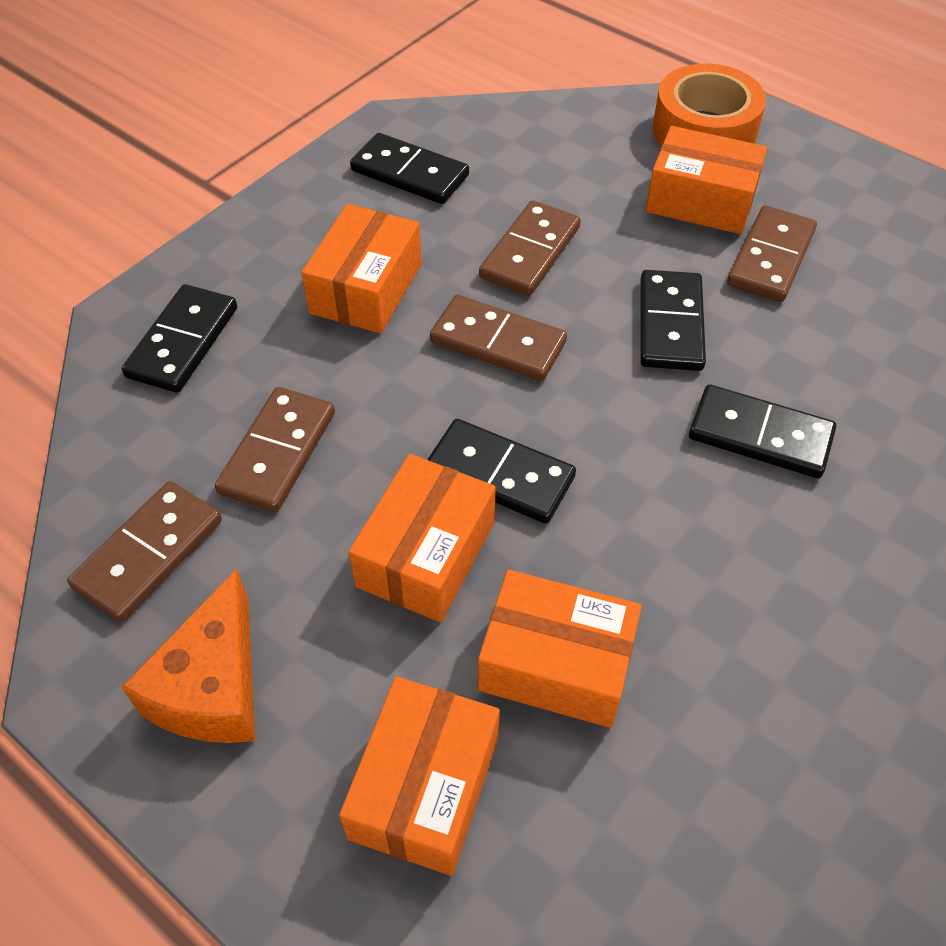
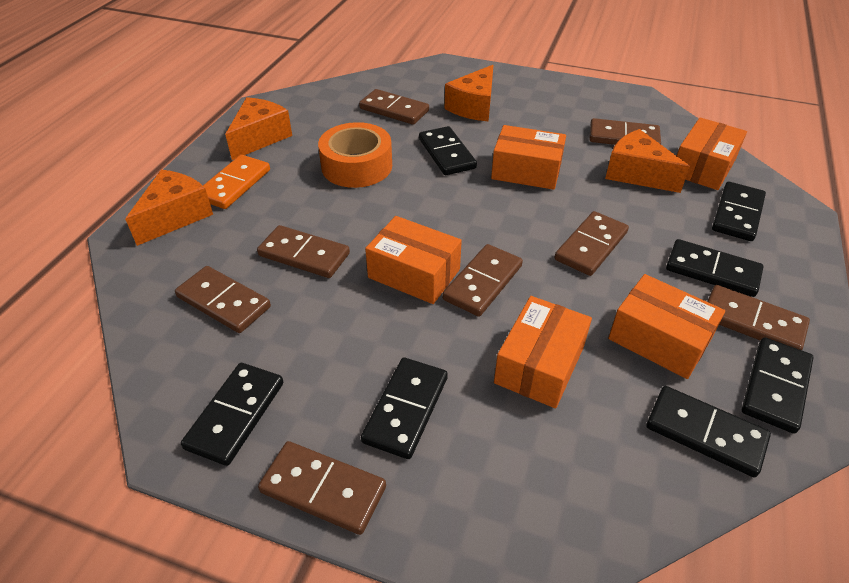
black domino: [121,284,237,393] [350,133,469,204] [427,419,576,524] [640,270,706,371] [689,384,836,478] = 5 -> [181,363,283,466] [361,358,448,459] [419,126,477,175] [646,386,771,478] [666,239,764,297] [712,182,766,241] [742,337,814,434] = 7
brown domino: [67,481,222,622] [215,387,335,512] [430,294,567,381] [479,200,581,296] [727,205,817,302] = 5 -> [175,266,271,333] [257,225,350,278] [258,441,386,535] [359,89,429,125] [442,244,523,317] [554,211,629,276] [590,118,661,145] [707,285,810,350] = 8
orange cheese: [121,569,255,743] = 1 -> [125,170,213,246] [225,97,292,160] [445,65,494,121] [605,129,690,193] = 4
orange domino: none = 0 -> [203,155,270,209] = 1

